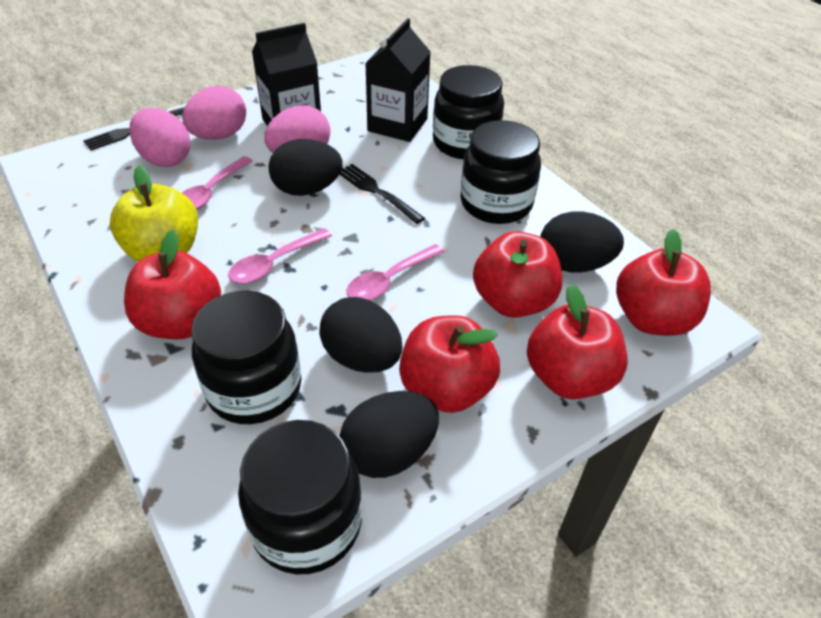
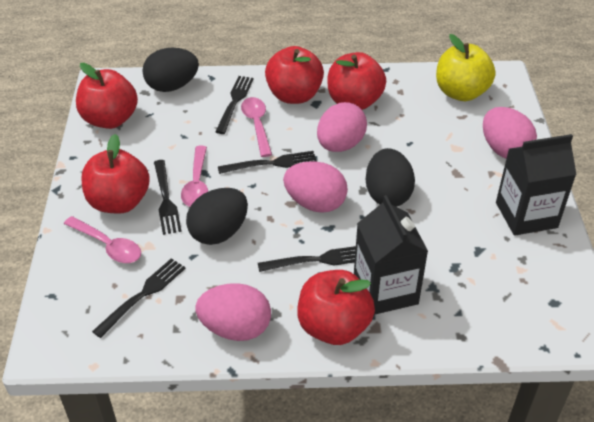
black egg: [268,139,343,196] [319,297,403,373] [340,391,439,478] [540,211,624,273] = 4 -> [142,48,199,92] [186,188,248,245] [365,148,415,207] = 3
black fork: [83,107,185,150] [339,164,425,224] = 2 -> [92,258,186,338] [154,160,182,235] [215,76,254,134] [218,151,317,174] [258,246,356,272] = 5
black jar: [191,291,301,424] [238,420,362,575] [433,65,504,160] [460,120,541,224] = 4 -> none = 0
pink egg: [129,108,191,167] [182,86,246,140] [264,105,330,153] = 3 -> [196,283,271,341] [283,161,348,213] [317,102,367,152] [483,107,537,159] = 4

